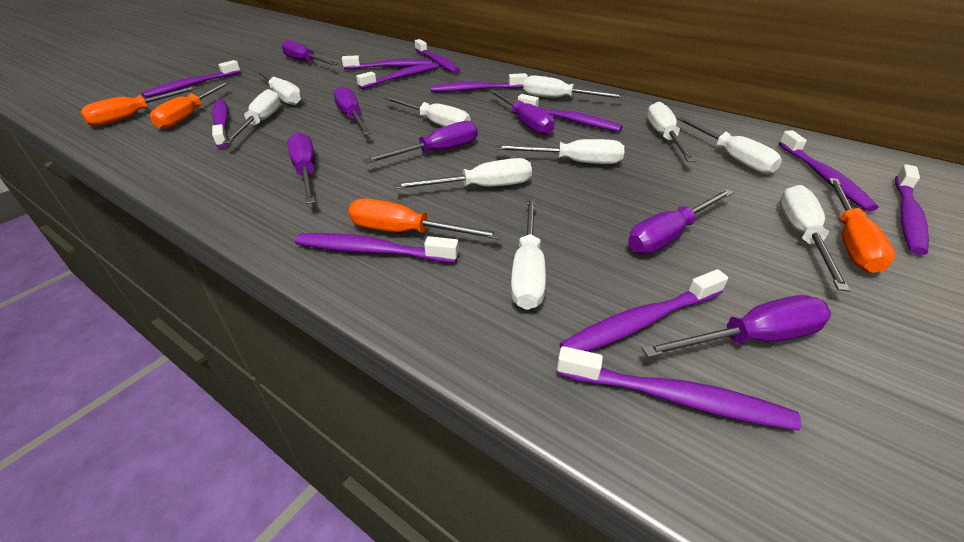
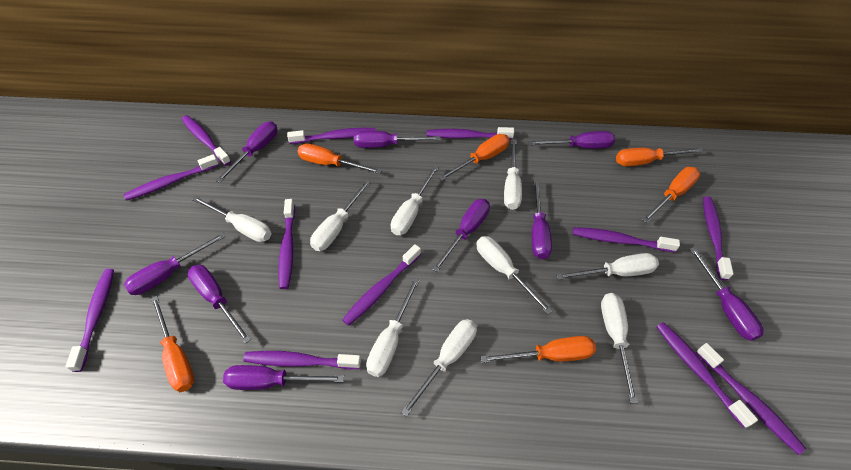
orange screwdriver: [80,86,198,126] [150,82,230,129] [349,199,502,239] [829,178,895,273] = 4 -> [151,296,194,392] [297,143,382,174] [438,134,509,181] [480,336,596,363] [616,148,704,166] [642,167,700,223] = 6
purple screwdriver: [282,40,337,65] [287,132,315,204] [333,86,371,135] [363,121,478,164] [489,89,555,135] [628,189,734,254] [641,295,831,358] = 7 -> [124,233,226,295] [188,265,251,344] [216,121,277,183] [223,365,344,390] [354,131,440,148] [432,199,490,272] [528,131,615,149] [532,179,552,259] [690,247,764,341] = 9
white screwdriver: [222,89,281,144] [255,70,302,105] [383,96,471,127] [394,158,532,189] [495,139,624,164] [511,198,546,310] [523,75,625,98] [647,101,695,162] [676,116,782,174] [780,185,851,292] = 10 -> [192,196,271,242] [310,180,371,251] [366,278,420,377] [391,165,439,235] [401,319,477,417] [476,236,553,315] [504,139,522,210] [556,253,659,280] [601,293,638,404] = 9

